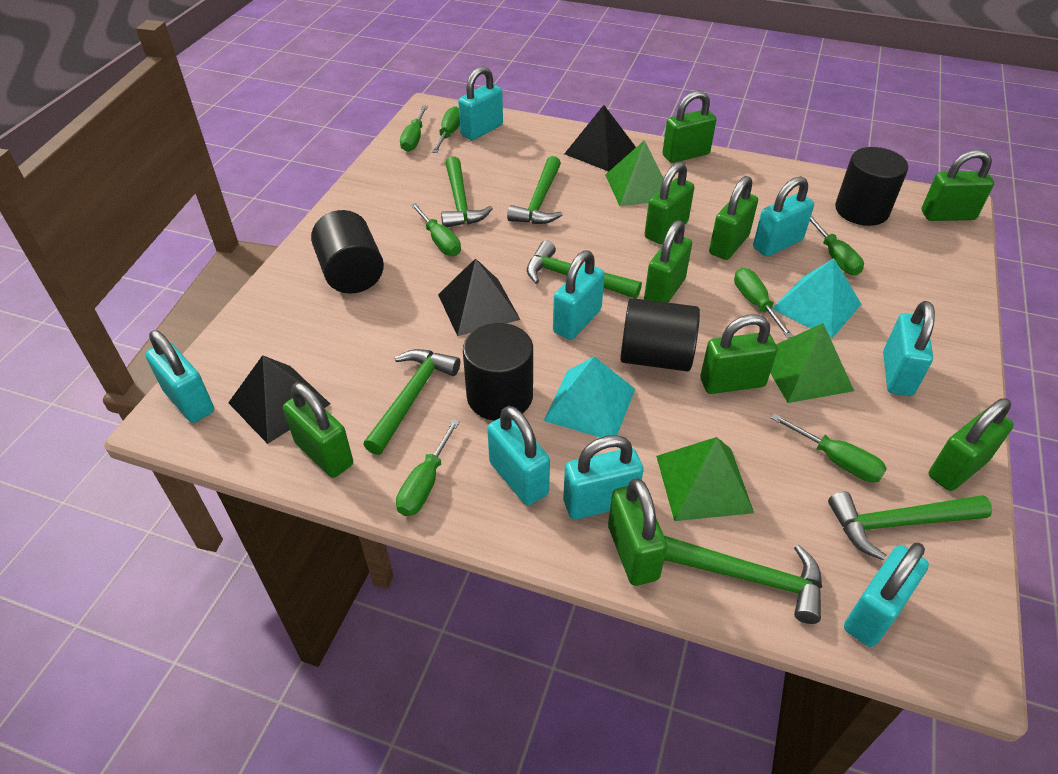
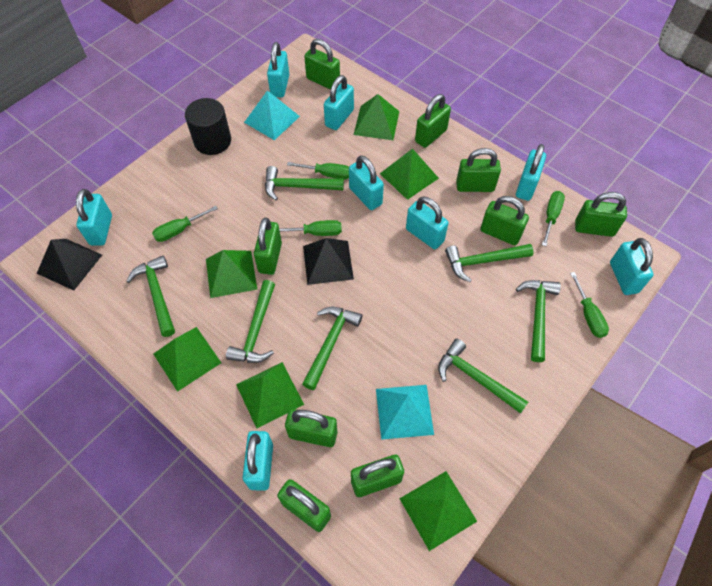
black cylinder: [311,210,384,294] [463,323,533,421] [620,298,700,371] [835,147,908,226] = 4 -> [185,98,231,155] = 1
black pyramid: [228,355,330,444] [438,258,520,336] [564,105,636,171] = 3 -> [37,239,102,291] [303,238,354,285] = 2
green hammer: [363,349,460,455] [441,156,493,227] [507,156,562,224] [527,240,642,299] [664,536,822,624] [828,492,992,560] = 6 -> [126,255,175,337] [226,280,275,363] [265,166,344,201] [302,307,362,390] [438,339,528,414] [445,244,534,282] [516,280,561,362] = 7
green pyramid: [605,140,664,206] [656,437,754,521] [770,323,854,403] = 3 -> [153,327,221,392] [206,250,257,298] [236,362,304,428] [354,94,399,140] [380,148,439,200] [399,471,477,551] = 6
green screwdriver: [396,419,460,516] [400,105,428,152] [410,203,461,256] [432,106,460,153] [734,268,793,338] [771,413,887,482] [810,216,864,275] = 7 -> [152,206,218,242] [279,220,342,236] [287,162,349,180] [542,191,565,246] [570,272,609,338] = 5

